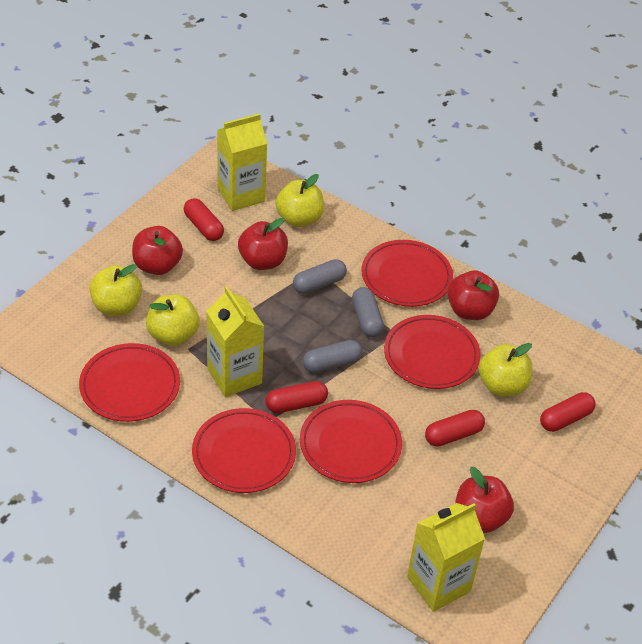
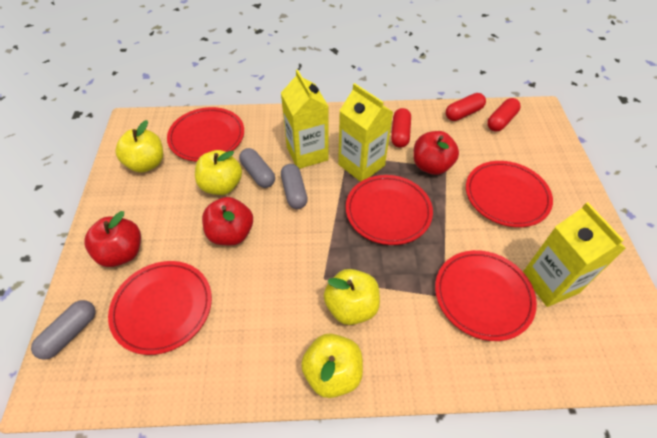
red apple: [132,226,183,275] [238,218,288,270] [447,271,499,320] [455,467,514,533] = 4 -> [85,211,141,267] [202,197,253,245] [413,131,459,175] = 3
red capsule: [184,198,224,241] [266,381,328,413] [425,410,485,447] [540,392,596,432] = 4 -> [391,108,411,148] [446,93,486,121] [487,98,521,132] = 3

